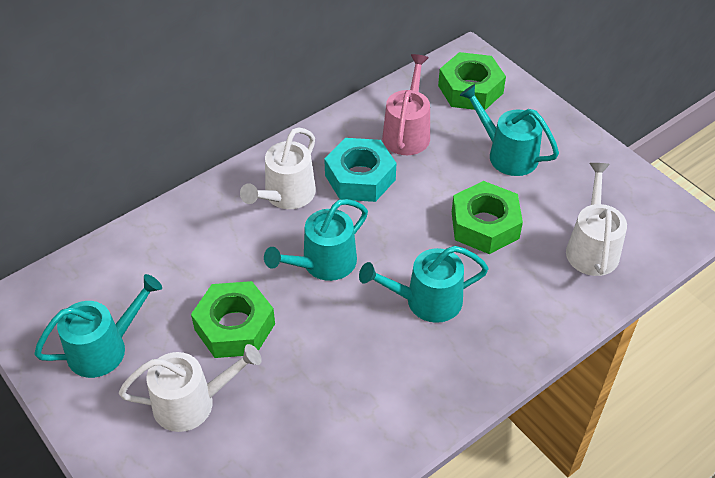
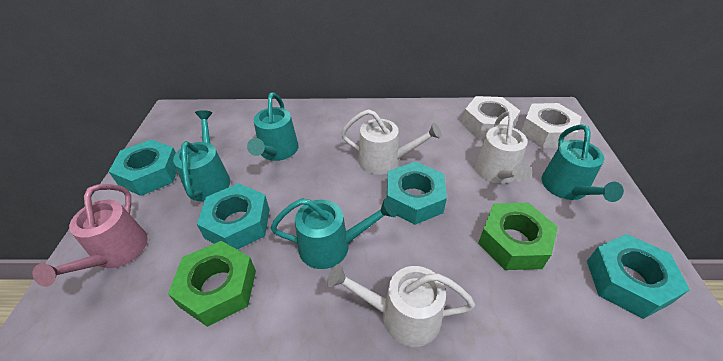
green nut: [191,281,275,358] [438,52,506,110] [452,181,523,254] = 3 -> [168,241,256,327] [478,203,558,270] = 2
turquoise nut: [324,138,396,202] = 1 -> [108,139,177,196] [197,183,270,249] [387,161,447,225] [587,234,690,319] = 4
white nut: none = 0 -> [462,96,520,139] [521,103,581,148] = 2

